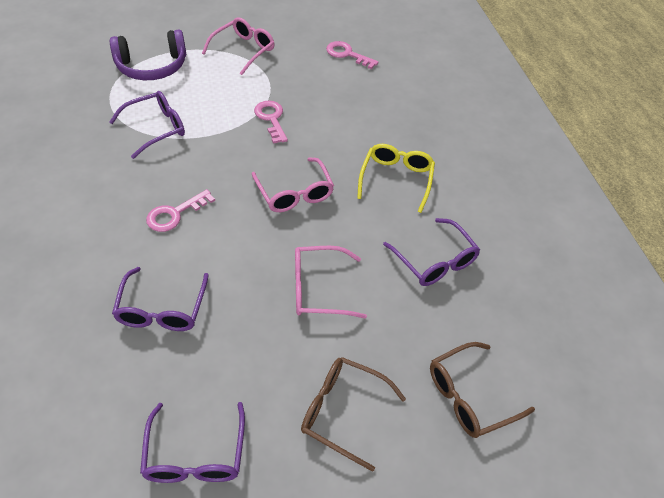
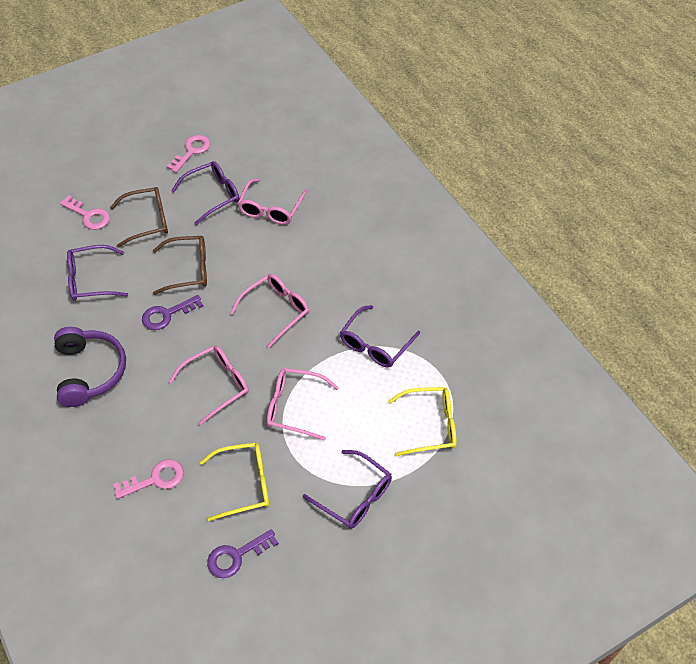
pink glasses: [202,17,275,75] [252,157,334,212] [295,246,367,319] = 3 -> [169,345,249,426] [230,274,309,348] [238,178,307,225] [267,368,339,441] = 4
purple key: none = 0 -> [142,295,203,330] [207,529,279,578] = 2
yellow glasses: [357,144,435,213] = 1 -> [200,442,269,521] [388,387,456,456] = 2

